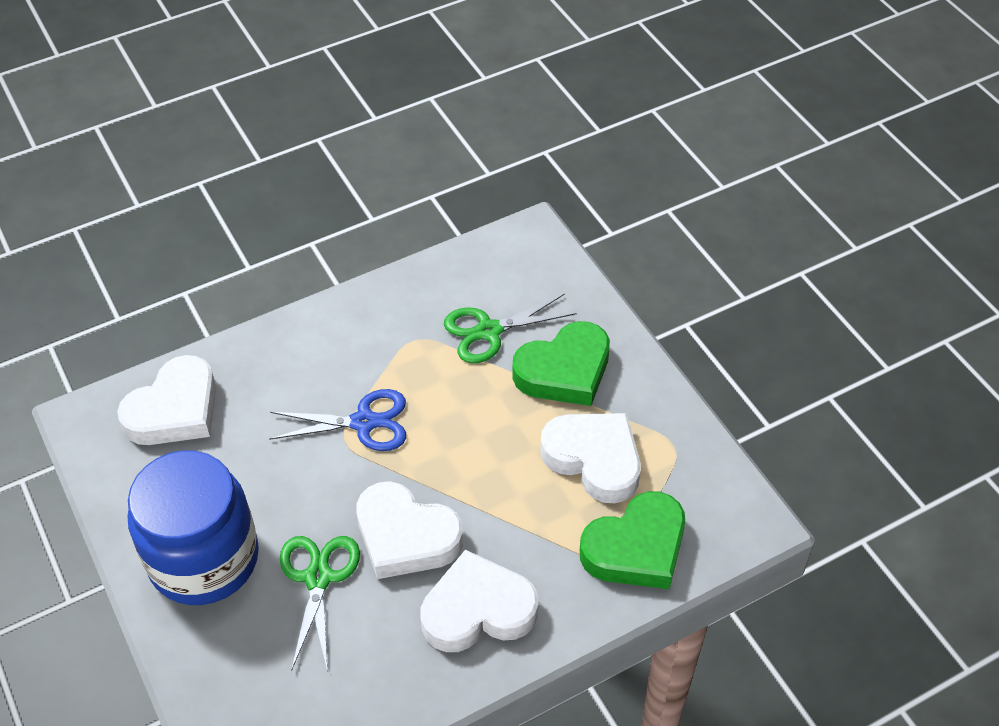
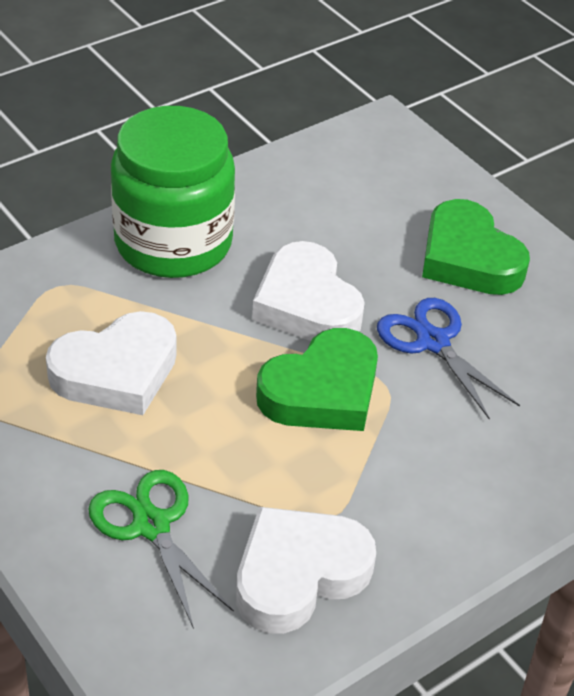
blue jar: [128,450,259,605] = 1 -> none = 0
green jar: none = 0 -> [111,106,235,278] = 1
green scissors: [280,536,360,669] [444,294,577,363] = 2 -> [88,470,234,629] = 1
white heart: [117,355,216,445] [356,481,463,579] [420,550,539,652] [540,413,641,503] = 4 -> [46,311,177,415] [236,507,376,634] [252,241,365,341] = 3

